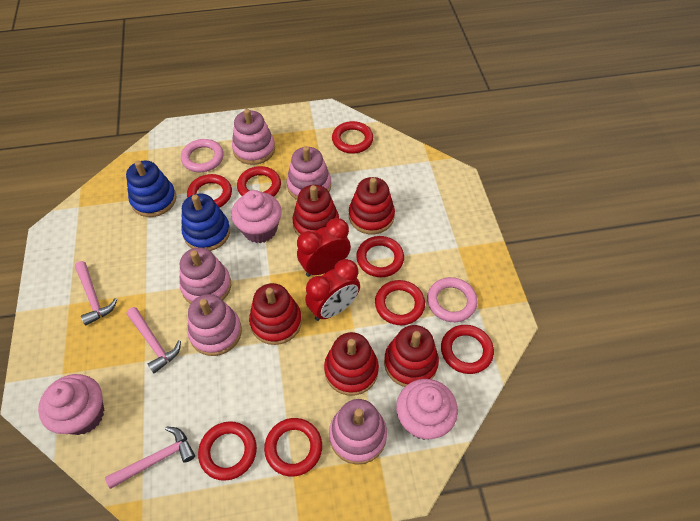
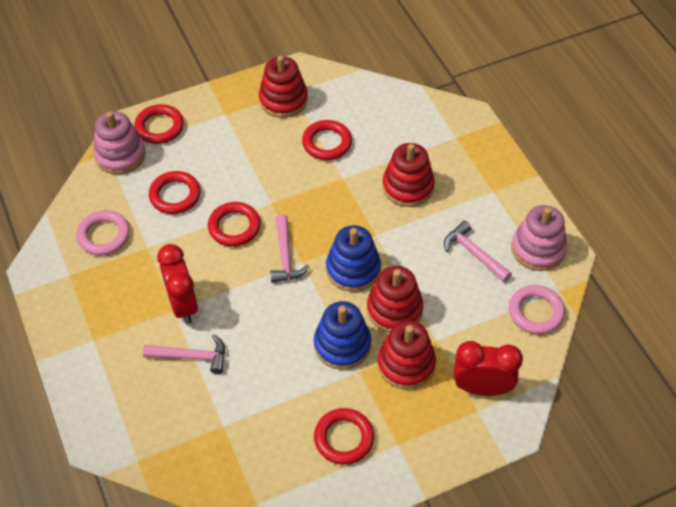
pink cupcake: [38,374,104,435] [231,190,282,243] [396,379,458,440] = 3 -> none = 0
pink stacking toy: [180,247,231,304] [187,294,242,356] [232,109,275,165] [287,146,331,200] [329,399,387,465] = 5 -> [93,111,146,174] [511,205,567,271] = 2
red ring: [187,174,232,208] [198,421,257,481] [237,166,281,196] [264,418,322,477] [332,121,373,154] [356,236,404,277] [375,280,425,325] [441,325,494,374] = 8 -> [134,104,184,144] [149,171,201,214] [208,202,261,247] [302,120,352,160] [314,408,374,465] = 5
red stacking toy: [249,283,302,345] [292,185,339,236] [324,332,379,396] [349,177,395,234] [384,325,439,387] = 5 -> [259,56,308,118] [367,266,423,333] [377,320,436,389] [383,143,435,207] = 4

